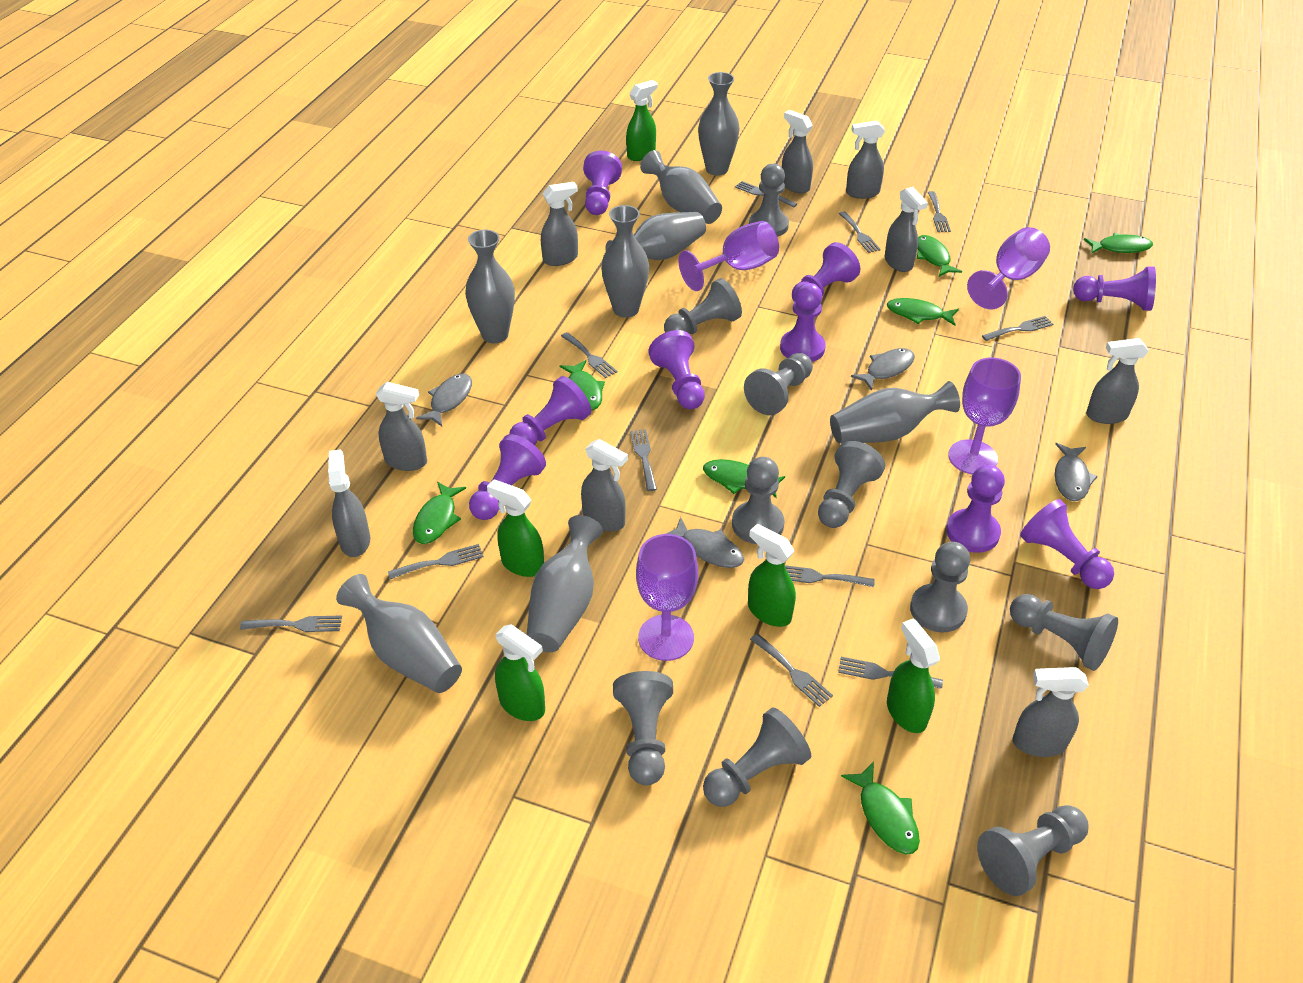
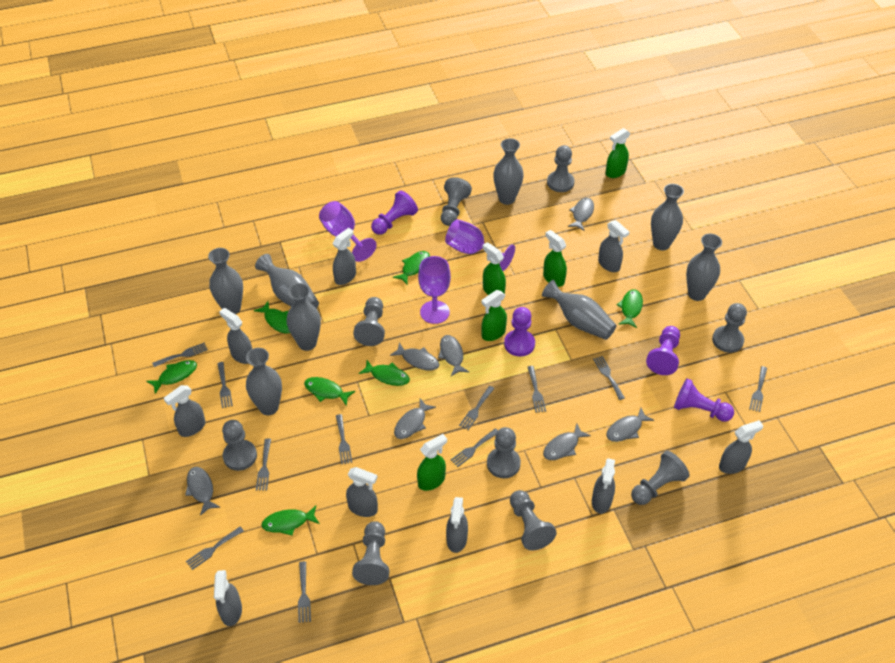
grey fish: [417,373,472,426] [666,517,744,568] [851,348,915,391] [1055,443,1098,501] = 4 -> [185,467,221,516] [390,342,440,370] [394,398,436,439] [438,335,469,376] [543,423,591,460] [568,198,594,231] [606,408,654,442] = 7
grey pawn: [613,671,673,785] [664,278,742,334] [703,708,811,807] [732,457,784,544] [744,353,813,415] [749,164,789,237] [818,441,885,528] [910,542,970,633] [977,805,1089,896] [1010,594,1118,671] = 10 -> [222,420,257,471] [352,521,389,585] [353,297,385,346] [441,177,472,226] [487,427,521,478] [510,490,556,550] [547,145,574,192] [631,451,690,505] [712,303,747,353] = 9
purple goblet: [636,534,698,661] [679,221,779,291] [948,358,1021,474] [967,227,1050,309] = 4 -> [319,201,377,262] [418,256,451,324] [445,219,515,271] = 3
purple pawn: [469,434,546,520] [509,376,591,445] [583,150,622,215] [648,330,705,409] [780,283,826,362] [792,242,860,302] [946,465,1005,553] [1020,499,1114,589] [1073,266,1156,311] = 9 -> [371,190,418,235] [504,307,535,357] [646,326,680,375] [674,378,734,422] = 4

